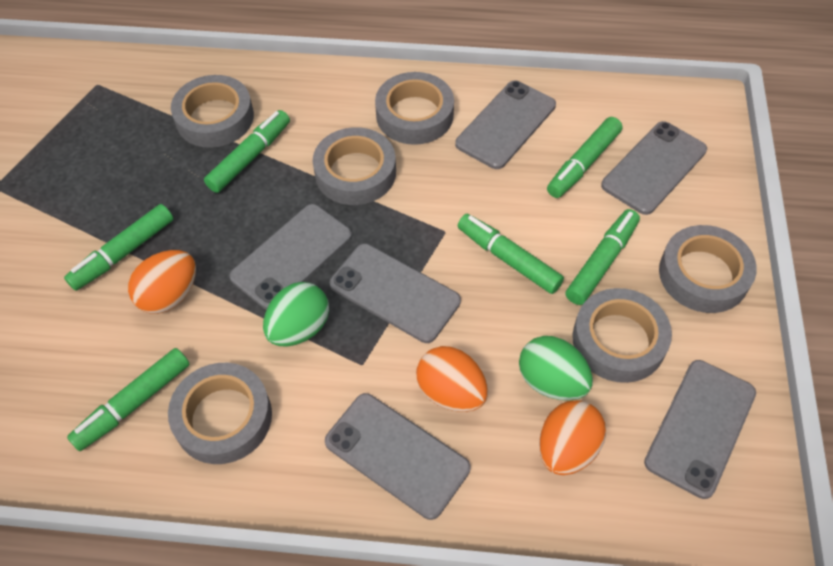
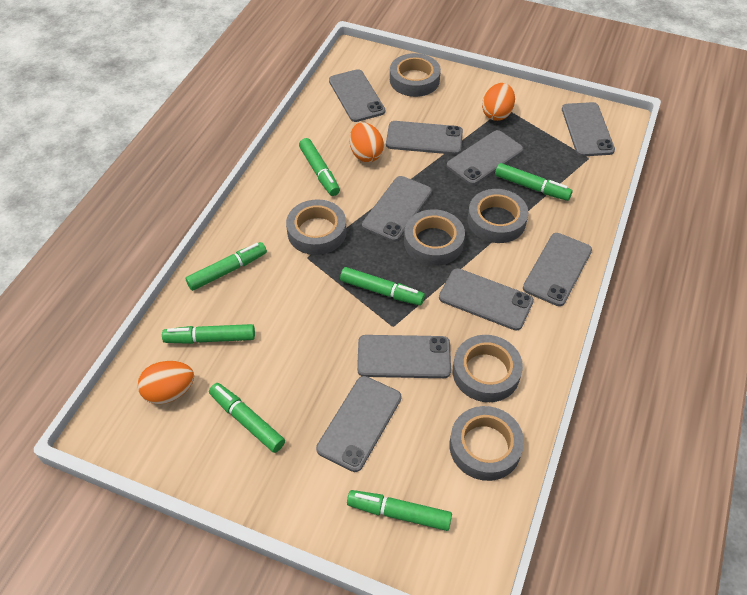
green egg: [263,282,329,347] [519,336,593,400] = 2 -> none = 0
green marker: [64,204,173,291] [67,348,190,451] [204,110,290,193] [458,214,564,294] [547,117,622,198] [566,209,640,305] = 6 -> [162,324,255,344] [185,242,267,291] [209,383,285,453] [299,138,340,196] [340,267,425,306] [347,490,452,531] [495,163,572,201] = 7
grey phone: [229,204,352,310] [325,393,471,520] [330,244,461,343] [455,81,556,169] [601,121,707,215] [644,360,756,499] = 6 -> [316,376,401,472] [329,69,385,122] [357,335,451,378] [362,176,432,242] [386,121,463,155] [439,268,534,331] [447,130,523,185] [523,233,592,306] [562,102,615,157] = 9

